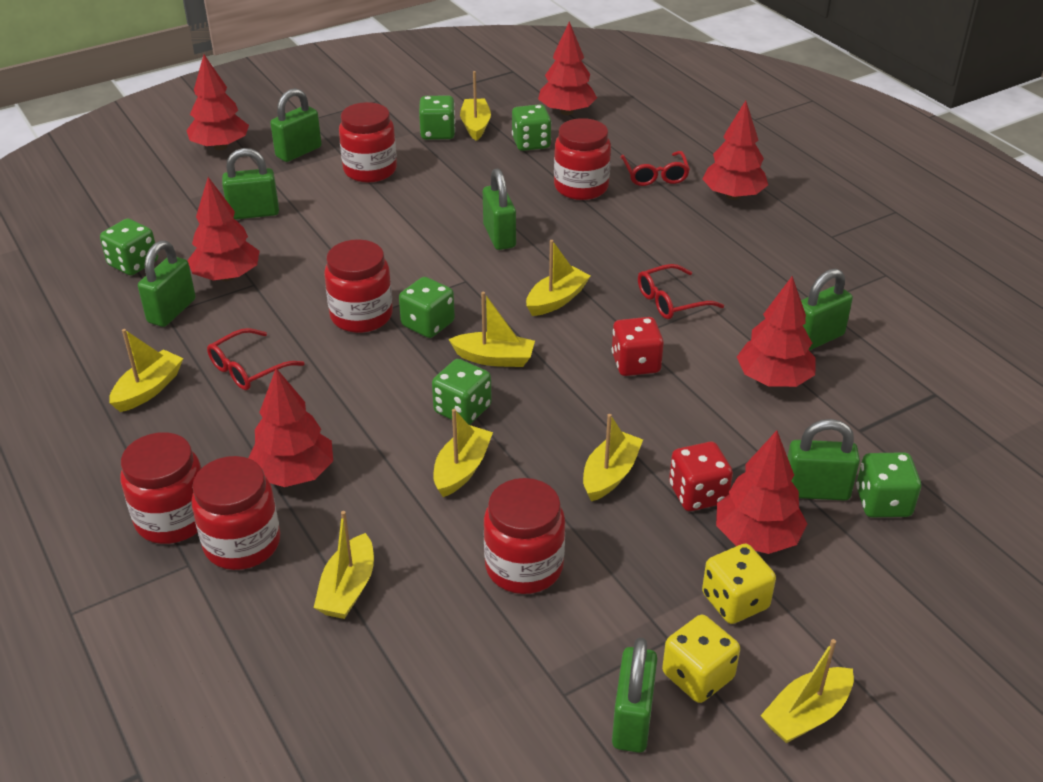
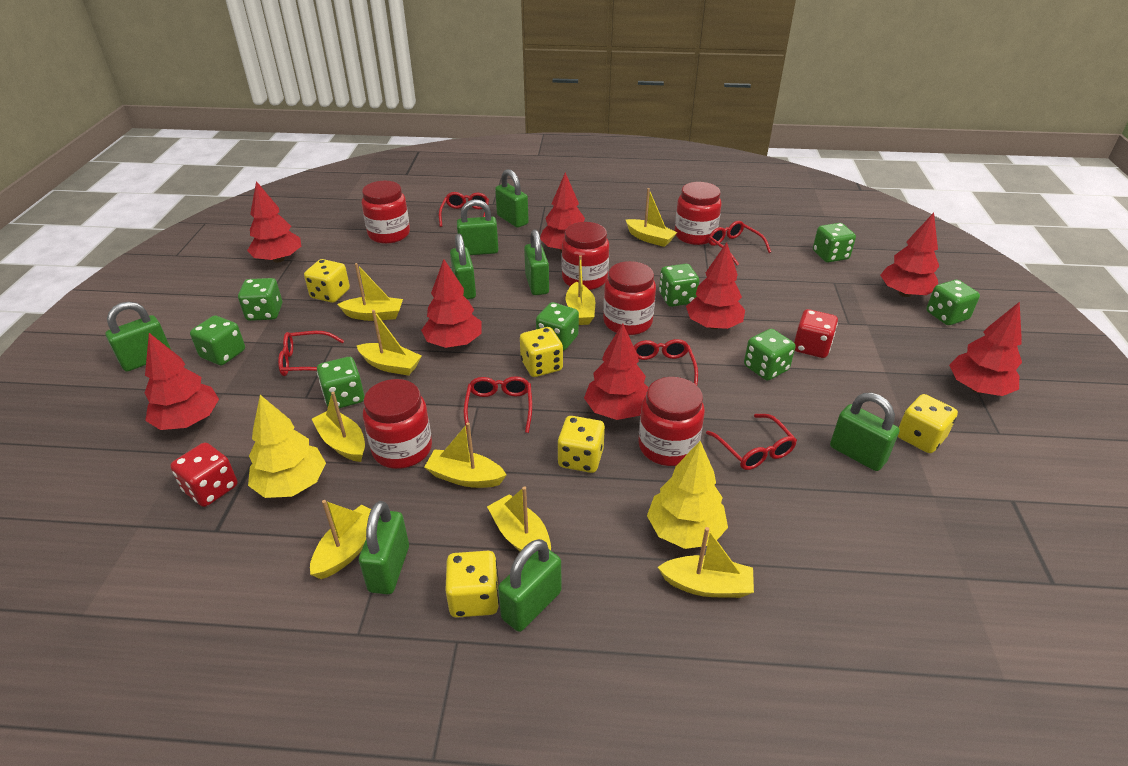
green dice: [100,218,158,275] [399,277,455,338] [419,95,455,140] [432,359,492,425] [512,104,551,151] [856,452,921,518] = 6 -> [190,316,245,365] [238,278,282,321] [317,357,364,408] [536,302,579,351] [659,264,699,307] [744,329,795,381] [813,223,856,263] [926,280,980,325] = 8
green padlock: [138,240,196,327] [222,148,279,220] [270,88,322,162] [483,168,516,250] [612,638,658,753] [788,419,860,501] [801,269,853,351] = 7 -> [105,301,171,372] [359,501,409,594] [450,234,476,299] [457,199,499,255] [495,169,529,228] [498,539,561,632] [524,229,549,295] [830,393,899,471] = 8
red glasses: [207,328,305,390] [621,151,690,186] [638,264,724,319] = 3 -> [278,331,344,376] [439,192,489,227] [464,376,532,433] [634,339,698,385] [706,414,797,470] [708,221,771,266] = 6
red tree: [186,55,249,150] [187,177,260,281] [248,368,333,487] [538,21,597,115] [703,100,768,200] [716,430,807,554] [737,276,816,387] = 7 -> [144,333,219,430] [247,181,301,263] [421,259,482,348] [540,173,585,252] [584,323,648,420] [686,242,745,329] [880,213,939,297] [949,302,1022,396] = 8
yellow boat: [109,329,183,412] [314,511,374,619] [433,409,493,497] [448,292,535,367] [460,71,491,141] [526,240,590,316] [583,414,643,501] [760,639,854,743] = 8 -> [310,500,371,579] [312,392,365,462] [337,263,403,321] [357,310,422,376] [424,422,507,488] [487,486,551,551] [566,255,595,325] [626,188,677,247] [658,527,754,598] = 9
yellow dice: [662,615,740,703] [702,543,776,624] = 2 -> [304,259,350,303] [445,551,499,618] [520,327,563,377] [557,416,605,473] [898,394,958,453] = 5
yellow tree: none = 0 -> [248,395,326,498] [647,441,728,549] = 2

